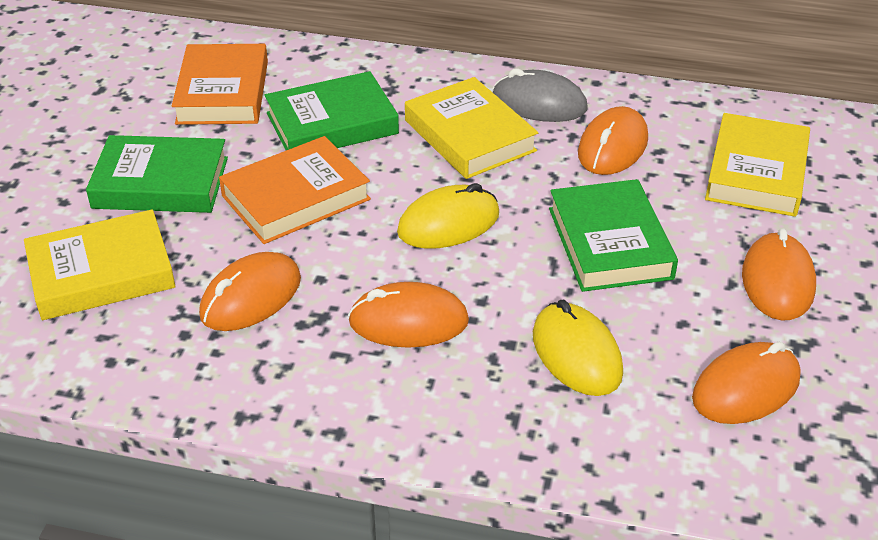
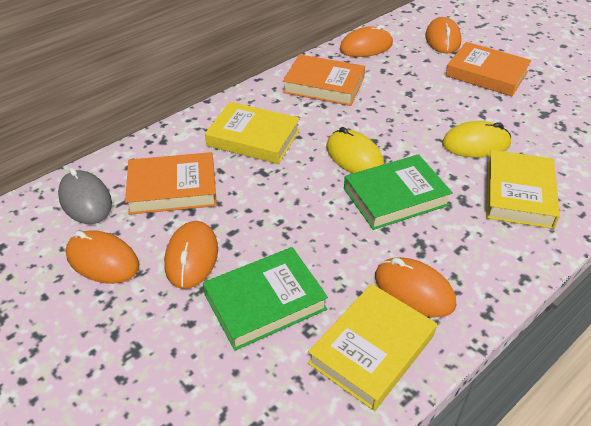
green book: [86,135,228,213] [265,71,399,150] [549,179,678,292] = 3 -> [203,247,328,351] [344,154,453,230] = 2
orange book: [172,44,268,125] [219,136,371,244] = 2 -> [125,152,217,215] [283,54,365,106] [445,42,532,96] = 3

